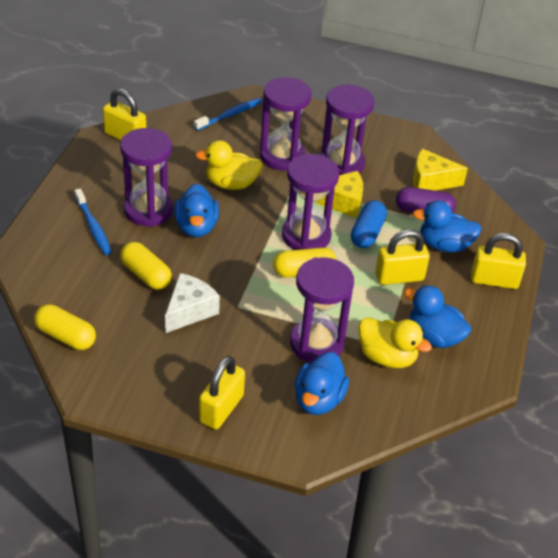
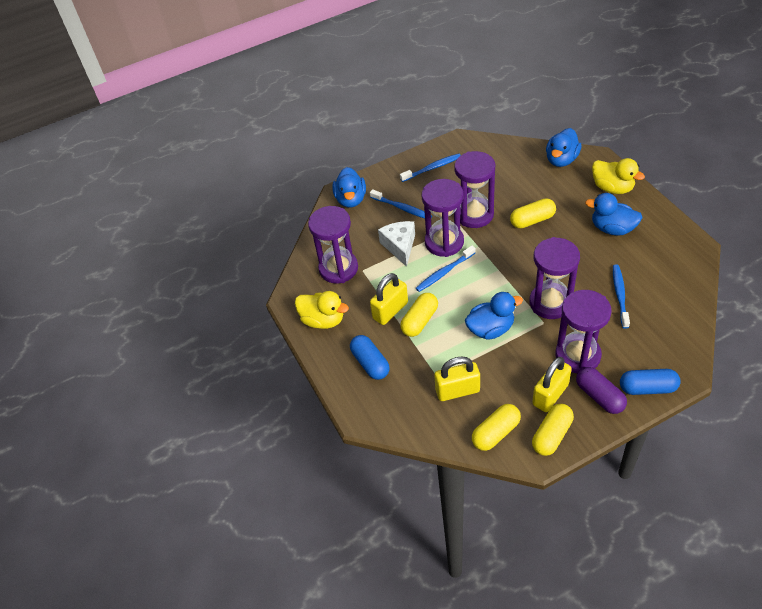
blue capsule: [351,200,387,248] = 1 -> [350,335,390,380] [620,369,681,395] = 2
blue toothbrush: [74,189,112,255] [194,98,262,131] = 2 -> [370,189,432,218] [400,154,461,182] [416,245,475,292] [613,265,630,329] = 4
yellow capsule: [34,304,96,350] [120,242,172,290] [273,247,336,278] = 3 -> [400,293,438,337] [472,404,521,451] [510,198,556,229] [532,404,574,456] = 4
yellow cheese: [315,171,363,218] [413,149,468,191] = 2 -> none = 0
yellow padlock: [103,88,146,140] [199,356,245,430] [375,229,430,285] [471,233,526,289] = 4 -> [370,273,408,325] [434,356,480,401] [532,357,572,412] = 3

